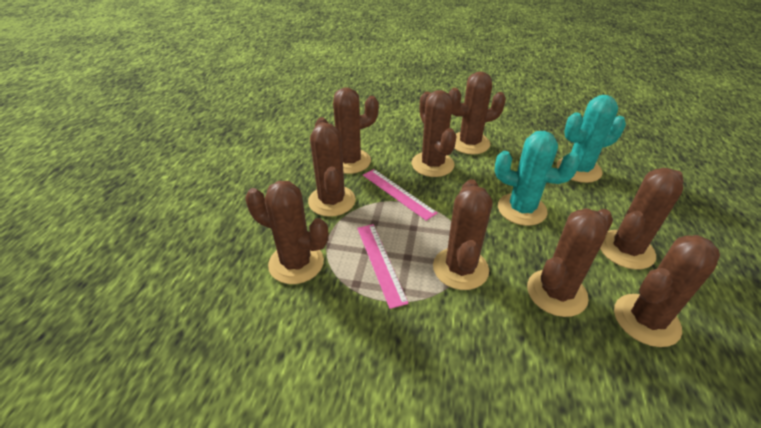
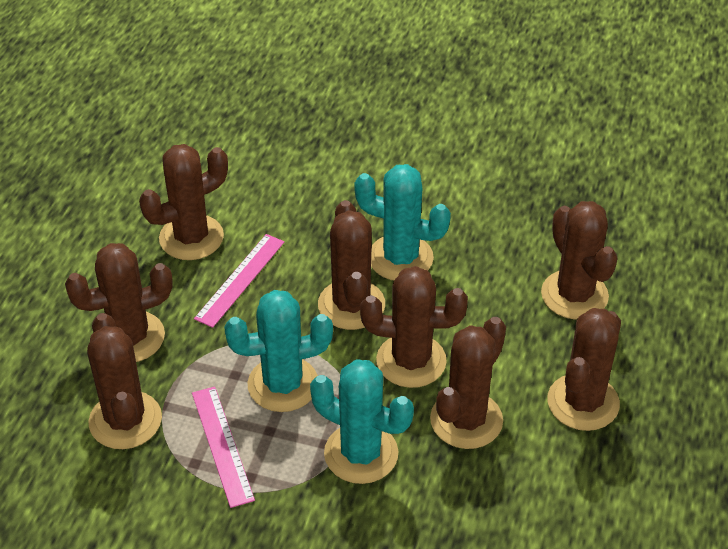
brown cactus: [246,181,329,284] [308,122,356,217] [315,87,379,174] [412,90,457,177] [433,179,492,290] [448,71,506,154] [527,208,613,317] [600,168,684,270] [614,235,720,347] = 9 -> [65,243,173,362] [87,313,162,449] [139,144,228,260] [318,200,385,330] [360,266,468,388] [430,317,506,449] [541,201,618,319] [547,308,621,431] = 8
turquoise cactus: [495,131,580,226] [557,95,626,183] = 2 -> [224,290,333,412] [310,359,414,484] [354,164,451,280] = 3

